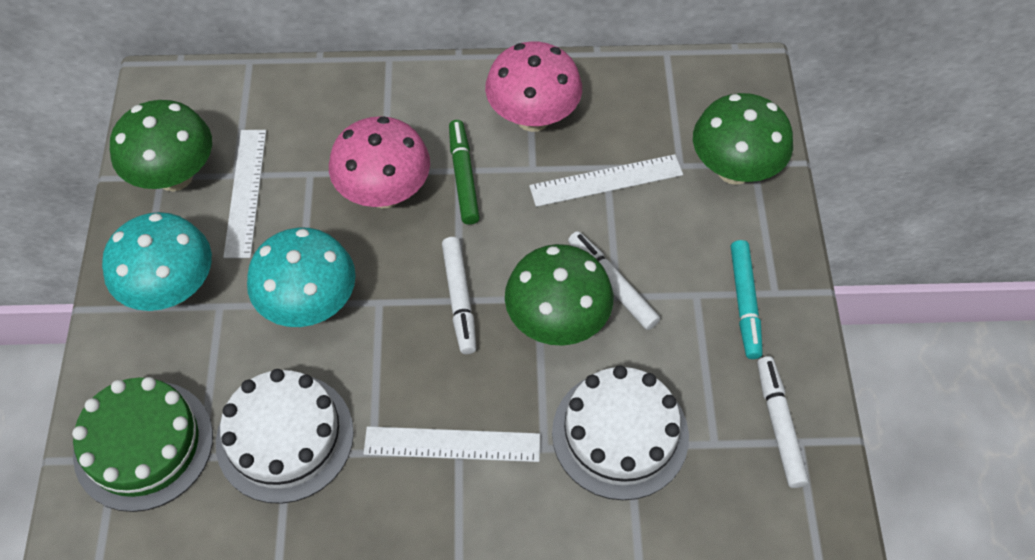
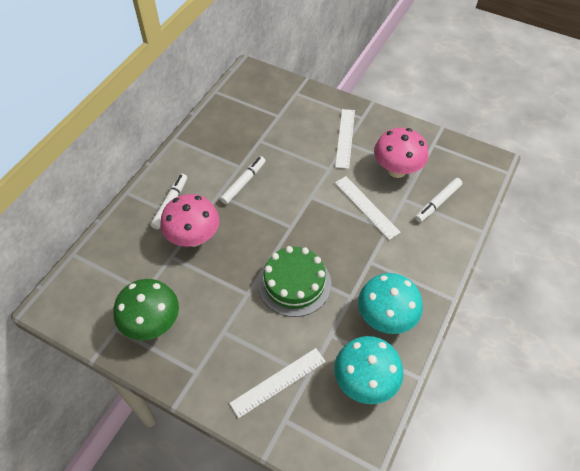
green marker: [449,120,480,225] = 1 -> none = 0
green mushroom: [110,100,212,191] [505,244,613,346] [693,93,793,185] = 3 -> [114,279,179,340] = 1
turquoise marker: [731,240,763,359] = 1 -> none = 0
white cake: [216,369,354,504] [552,365,689,500] = 2 -> none = 0

